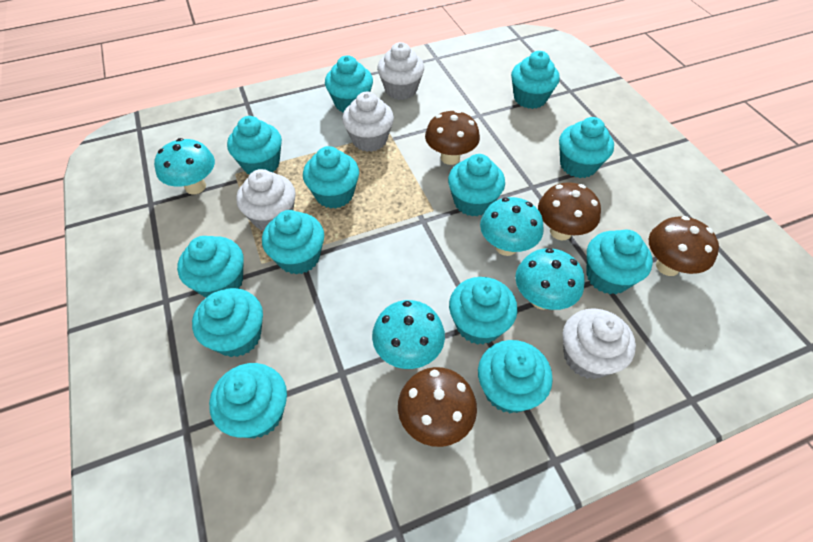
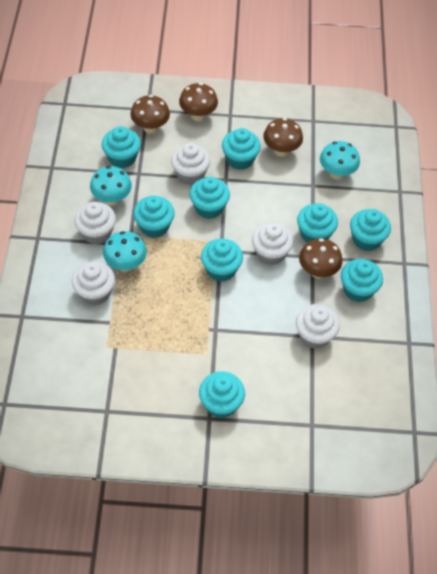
turquoise cupcake: [177,236,244,297] [192,288,263,357] [209,363,287,438] [227,116,282,174] [262,210,324,275] [303,146,359,209] [325,55,373,113] [448,154,505,216] [449,277,517,345] [478,340,553,413] [511,51,560,109] [559,117,614,178] [586,230,653,294] = 13 -> [102,126,141,168] [133,195,175,238] [190,177,230,219] [199,371,245,418] [201,239,243,282] [222,128,261,170] [297,203,338,243] [341,259,383,302] [350,209,391,251] = 9
turquoise mushroom: [154,138,215,195] [372,300,445,369] [480,197,544,256] [515,248,584,310] = 4 -> [90,166,132,206] [103,231,147,272] [320,141,360,180] = 3
white cupcake: [236,169,296,230] [342,92,394,152] [377,42,424,100] [563,308,636,379] = 4 -> [72,261,115,305] [74,202,116,244] [171,143,210,185] [252,223,293,265] [296,304,340,349] = 5

